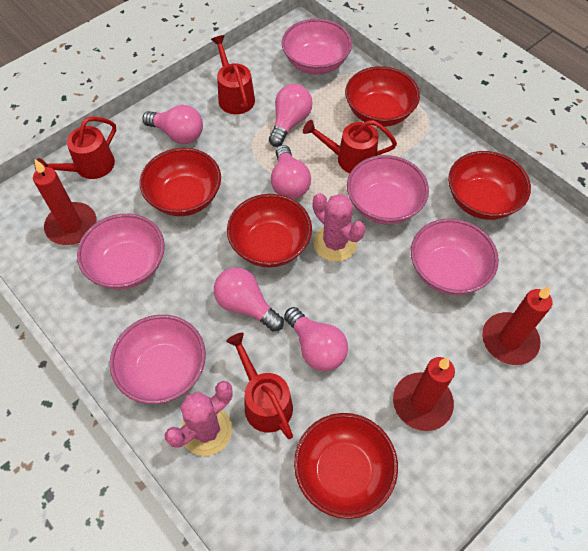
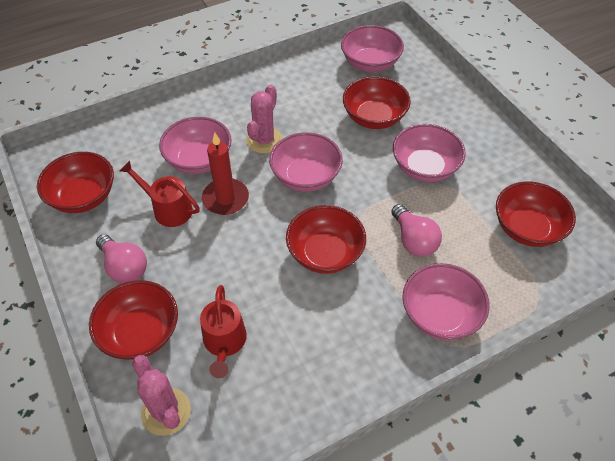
pink light bulb: [142,105,203,144] [214,267,284,332] [269,84,312,147] [271,145,311,199] [284,307,348,371] = 5 -> [96,234,147,284] [391,204,442,257] = 2
red candle: [33,159,96,245] [393,357,455,431] [482,286,553,365] = 3 -> [202,132,249,215] = 1
red watering can: [35,117,116,179] [211,35,255,114] [226,333,293,439] [303,120,397,173] = 4 -> [120,161,200,227] [200,285,247,378] = 2

